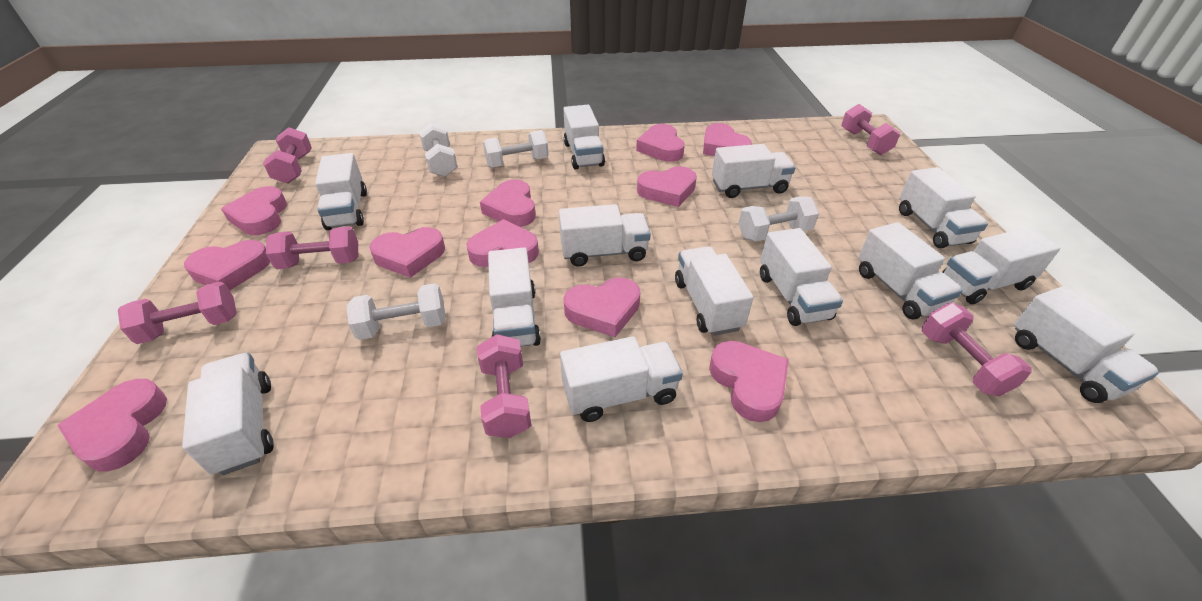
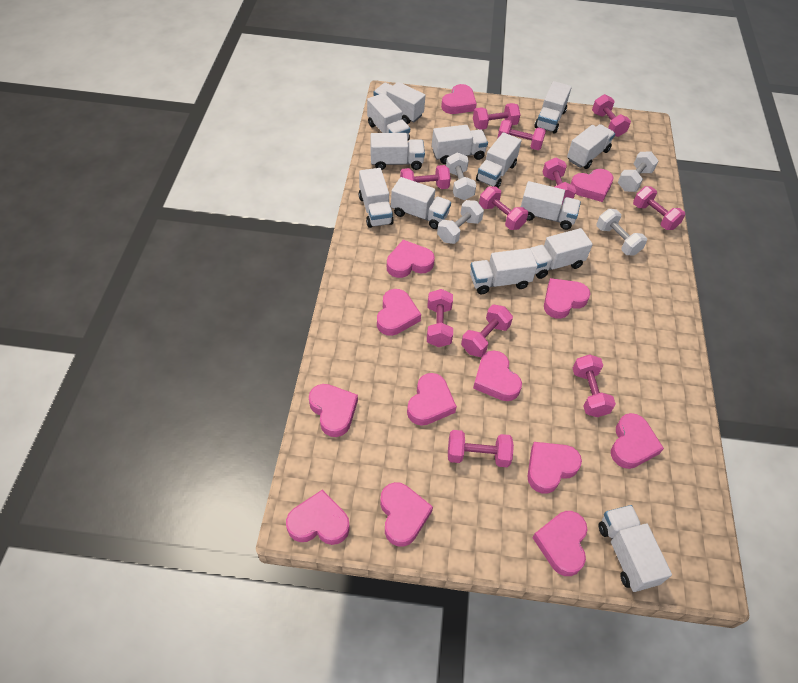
pink dumbbell: [118,282,237,344] [263,127,312,184] [266,226,358,269] [477,334,531,438] [841,104,900,155] [922,303,1032,396] = 6 -> [400,165,451,189] [427,289,453,347] [448,430,514,467] [461,304,513,357] [473,103,520,130] [479,187,528,230] [497,119,546,150] [543,157,576,204] [573,354,616,417] [592,94,631,137] [633,186,685,230] = 11
pink heart: [57,379,167,472] [184,240,270,291] [221,186,287,235] [369,227,445,278] [466,219,539,267] [480,179,536,227] [563,277,640,337] [636,124,685,162] [637,166,697,207] [703,123,752,156] [709,341,789,422] = 11 -> [286,490,350,545] [309,384,358,437] [377,289,421,336] [380,482,433,547] [387,240,435,278] [407,373,457,426] [441,84,477,114] [473,351,522,401] [527,442,582,494] [532,511,588,576] [544,278,590,319] [571,169,613,202] [611,413,664,469] = 13

